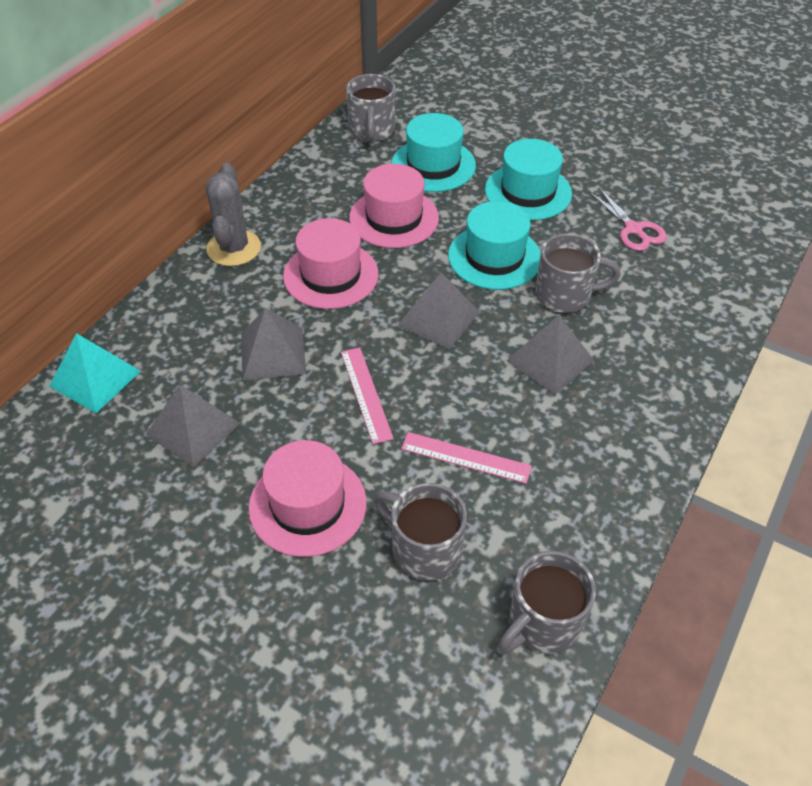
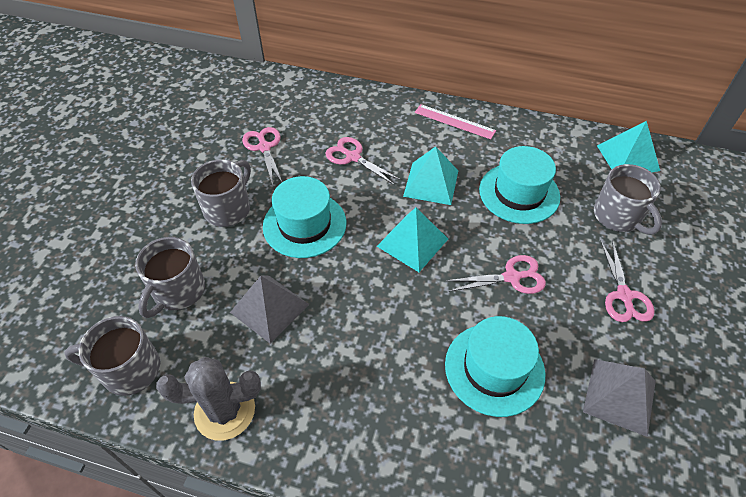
grey pyramid: [146,385,241,468] [241,308,306,380] [398,272,480,350] [506,315,594,395] = 4 -> [230,275,309,344] [583,359,656,437] = 2
pink hat: [249,440,367,557] [283,218,378,309] [349,164,439,248] = 3 -> none = 0
pink ruler: [341,347,394,444] [401,432,532,484] = 2 -> [415,104,496,139] = 1
pink scissors: [589,188,667,251] = 1 -> [242,127,282,185] [326,137,401,185] [446,255,546,294] [601,239,655,322] = 4
turquoise pyramid: [49,333,141,413] = 1 -> [377,208,448,272] [403,146,458,205] [597,121,660,172] = 3

